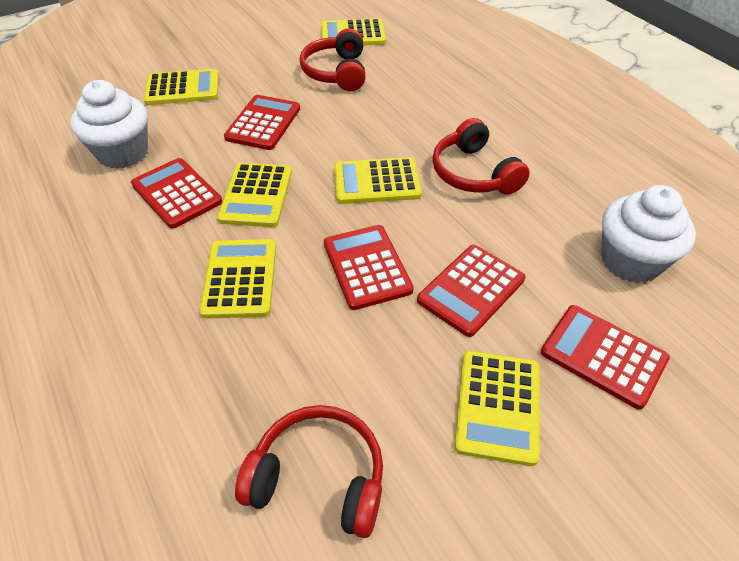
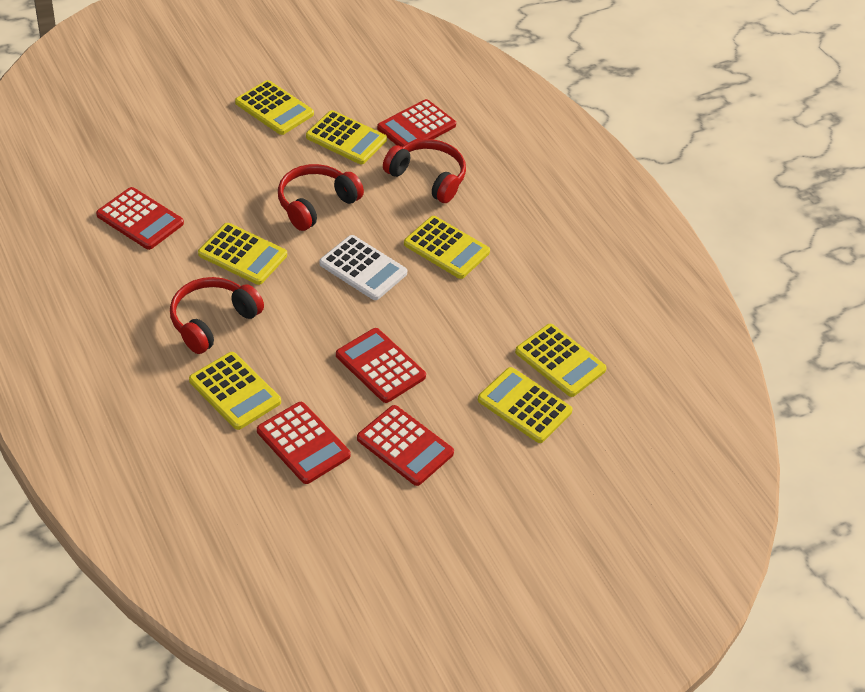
white calculator: none = 0 -> [319,235,407,300] = 1
white cupcake: [70,80,148,169] [601,185,696,283] = 2 -> none = 0
yellow calculator: [144,69,219,105] [199,239,276,319] [217,163,292,227] [321,19,386,46] [334,157,422,204] [455,351,540,466] = 6 -> [189,352,281,430] [198,223,287,285] [235,80,314,135] [306,110,387,164] [404,216,490,279] [478,367,573,443] [515,324,607,397] = 7

